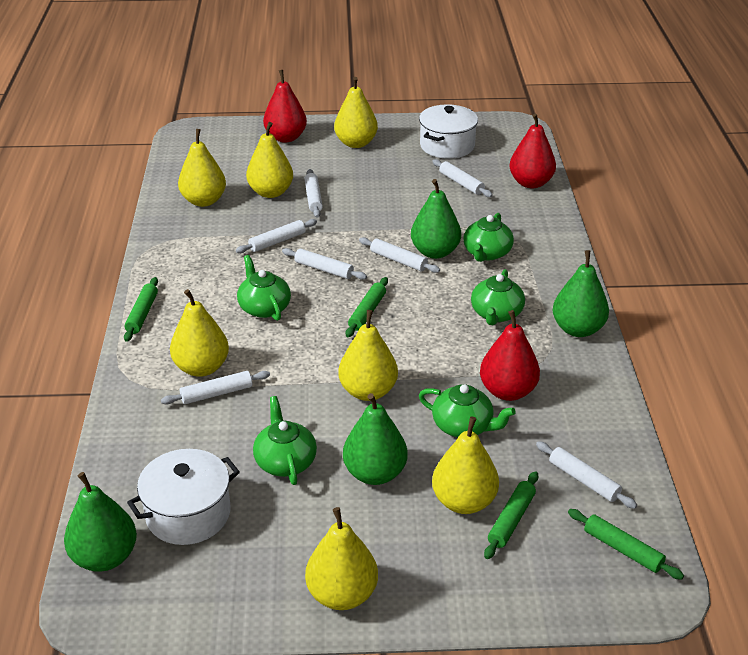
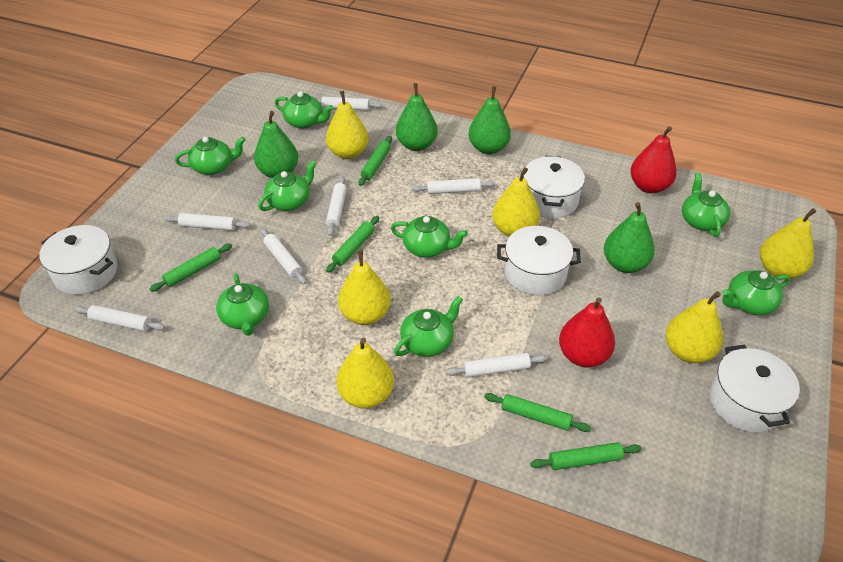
green rolling pin: [124,277,158,342] [346,277,388,337] [484,471,538,559] [568,509,684,580] = 4 -> [150,243,232,292] [326,216,379,273] [359,136,392,186] [484,393,591,432] [530,442,642,470] = 5
green teapot: [237,255,291,321] [253,396,317,485] [419,384,516,437] [463,213,514,262] [471,269,525,325] = 5 -> [175,137,246,175] [216,273,269,336] [258,160,316,211] [275,91,333,129] [391,216,468,258] [394,296,463,357] [682,173,730,237] [722,270,790,315] = 8
red pear: [263,70,307,142] [480,310,540,401] [509,113,556,188] = 3 -> [559,297,615,367] [630,126,677,193] = 2
white pot: [127,449,240,545] [419,104,478,159] = 2 -> [39,225,117,295] [497,226,581,295] [523,156,585,218] [710,344,800,433] = 4
yellow pear: [170,289,229,377] [178,129,226,207] [246,122,293,198] [305,507,378,610] [334,77,378,148] [338,310,398,401] [432,416,499,514] = 7 -> [326,91,369,159] [337,338,394,409] [338,250,391,325] [492,167,540,237] [666,291,723,363] [760,208,816,279] = 6

